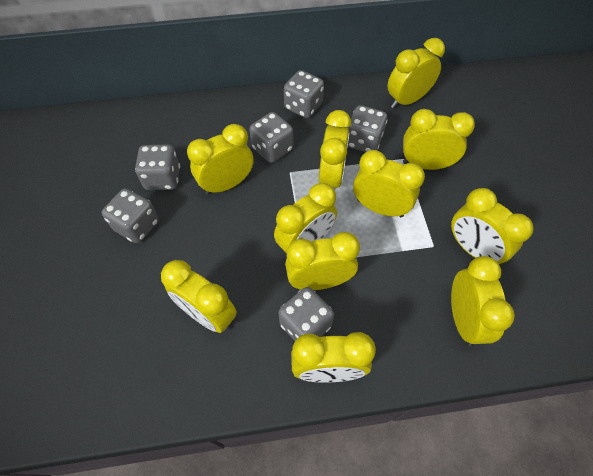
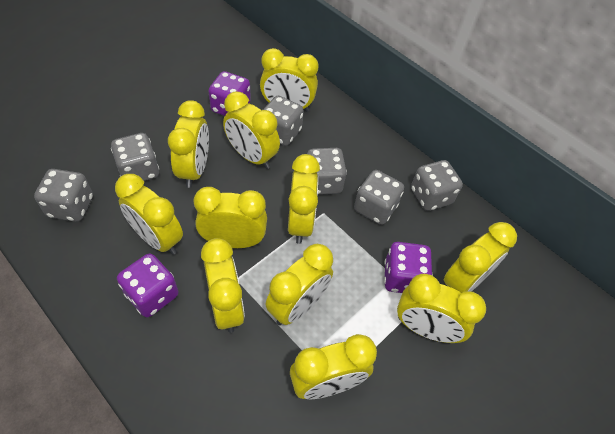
purple dice: none = 0 -> [117,254,178,317] [208,71,251,116] [384,242,433,293] = 3

